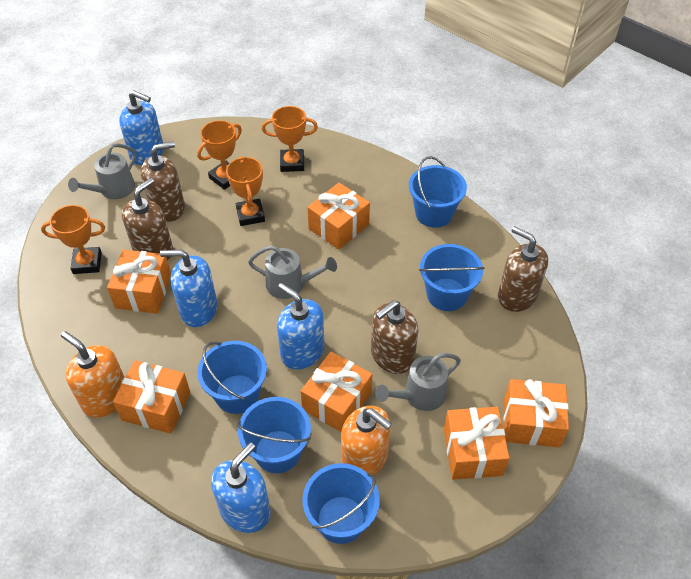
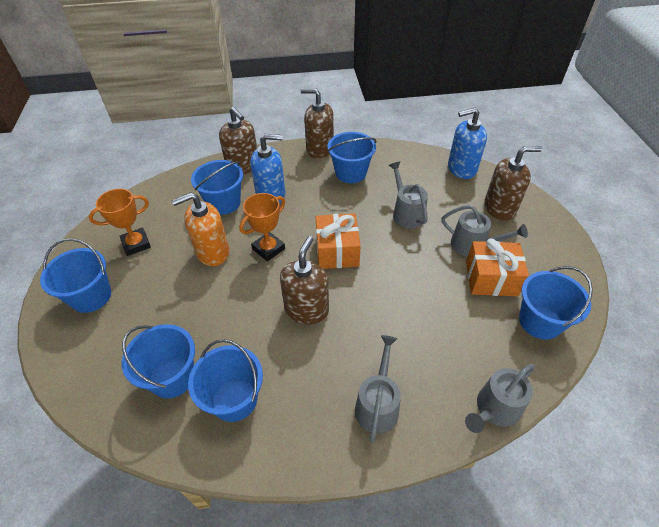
blue bucket: [197,341,267,414] [237,397,311,473] [302,463,380,544] [409,156,467,228] [419,244,485,311] = 5 -> [40,238,111,313] [122,324,195,398] [188,339,263,422] [191,160,243,215] [327,132,377,183] [519,266,593,340] = 6
blue soap dispenser: [119,90,163,165] [160,250,217,327] [211,442,271,533] [277,283,325,370] = 4 -> [250,134,285,204] [448,108,487,179] = 2
grey watering can: [68,143,137,199] [248,245,337,299] [375,353,461,411] = 3 -> [355,335,401,443] [389,161,428,229] [442,205,528,257] [465,364,535,433] = 4
orange gift: [107,249,171,314] [113,360,190,434] [301,352,372,432] [307,183,370,250] [444,407,510,480] [504,379,569,448] = 6 -> [316,213,361,269] [466,239,529,296] = 2
orange soap dispenser: [61,331,125,418] [341,406,392,476] = 2 -> [172,192,229,266] = 1
orange trophy: [41,205,105,274] [197,120,242,190] [226,156,265,226] [262,106,318,172] = 4 -> [89,189,151,256] [239,193,285,262] = 2

